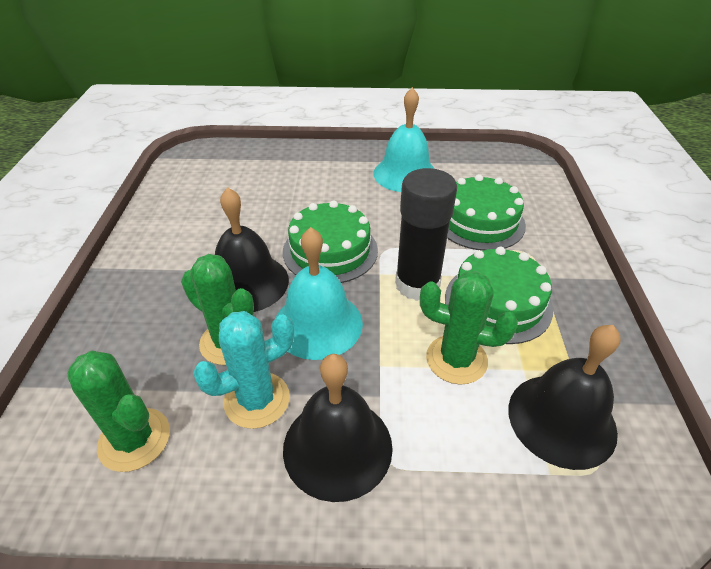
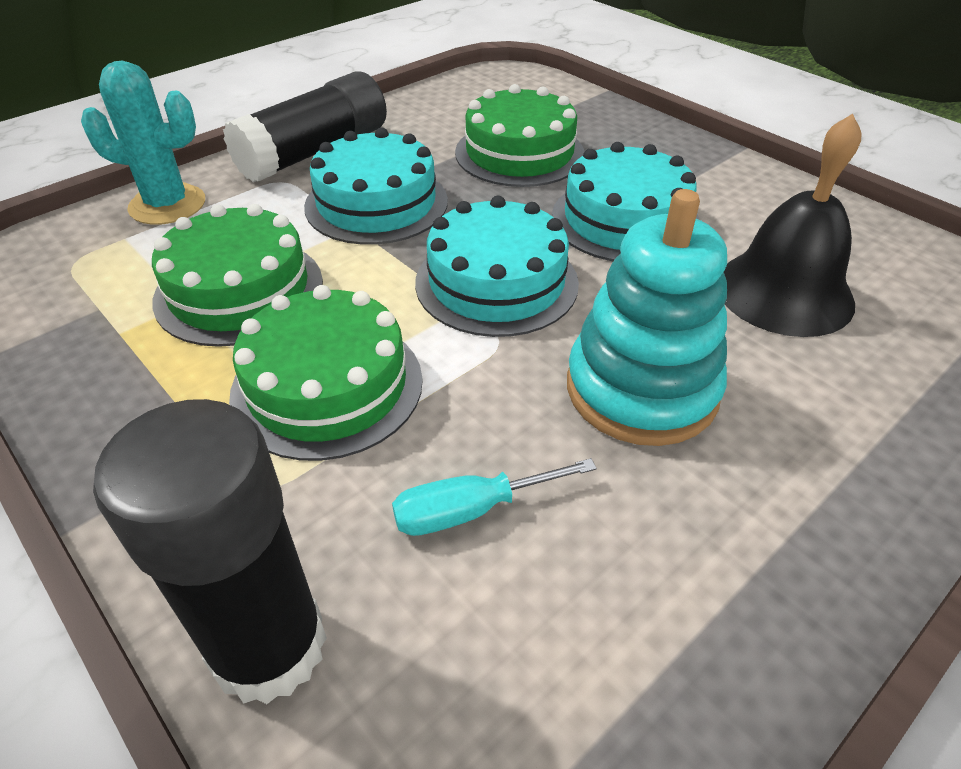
black bell: [215,187,289,312] [283,354,393,502] [508,325,620,470] = 3 -> [724,114,861,337] = 1
black glue stick: [395,168,457,301] = 1 -> [93,399,327,704] [223,71,387,182] = 2
green cactus: [67,351,170,472] [181,254,254,365] [420,271,518,384] = 3 -> none = 0
turquoise bell: [276,227,363,360] [373,87,435,192] = 2 -> none = 0
turquoise cake: none = 0 -> [304,128,448,245] [415,196,579,337] [552,142,699,261] = 3
turquoise screwdriver: none = 0 -> [392,458,597,536] = 1
turquoise stacking toy: none = 0 -> [567,189,727,446] = 1

